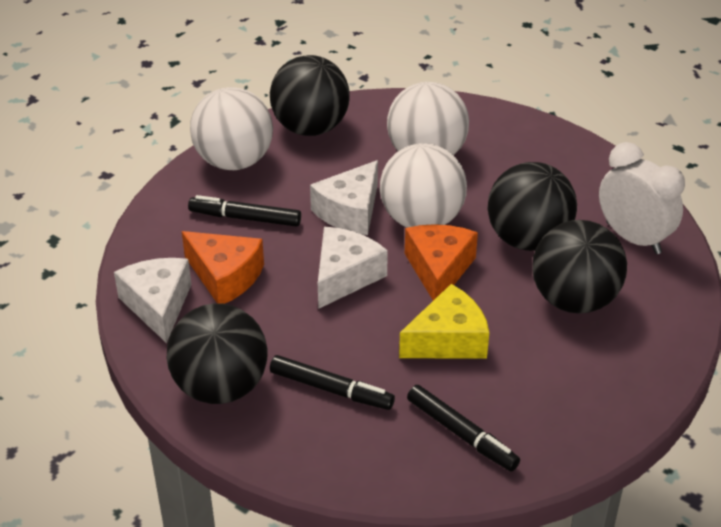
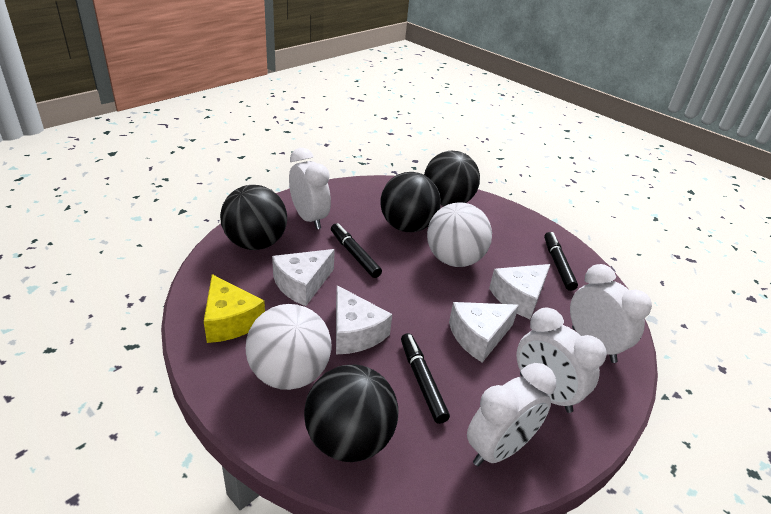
orange cheese: [182,231,264,304] [405,224,478,301] = 2 -> none = 0
white ball: [190,87,273,170] [380,143,467,228] [387,82,469,155] = 3 -> [246,304,332,390] [427,203,492,267] = 2
white cheese: [114,258,191,343] [310,160,378,235] [318,227,388,309] = 3 -> [272,249,335,306] [336,285,392,355] [449,302,519,362] [489,264,551,319] = 4
white clock: [599,142,685,254] = 1 -> [289,148,331,230] [467,363,556,466] [517,308,607,413] [570,264,652,363] = 4

